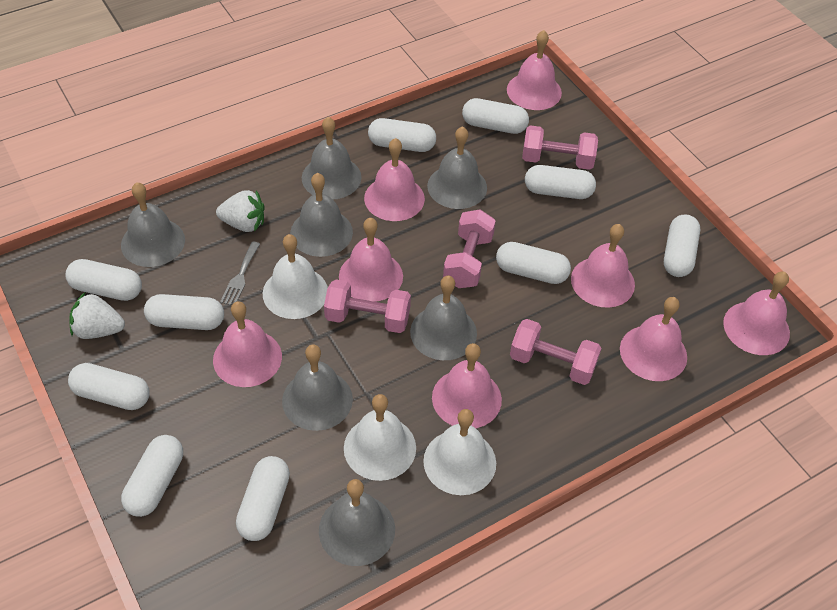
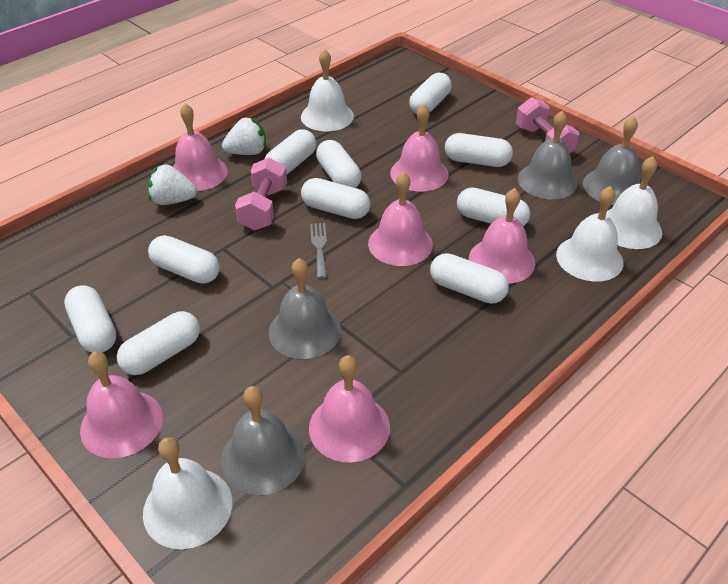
grey bell: [121,182,185,267] [282,345,353,431] [290,173,353,257] [302,117,361,199] [319,479,395,566] [410,276,477,360] [427,126,487,209] = 7 -> [221,386,305,495] [268,258,341,359] [518,111,577,199] [583,116,641,205] = 4
pink bell: [213,301,282,387] [339,218,403,302] [364,138,425,221] [432,343,502,428] [507,30,562,110] [571,224,635,308] [620,297,687,381] [723,272,790,355] = 8 -> [80,351,163,458] [173,103,228,191] [309,355,390,462] [368,172,433,266] [390,104,449,192] [469,188,535,284] = 6
pink dumbbell: [324,279,411,333] [443,210,496,288] [510,319,601,385] [522,125,598,170] = 4 -> [235,158,287,230] [516,97,579,153] = 2
white bell: [263,234,328,319] [344,394,416,481] [423,409,496,495] = 3 -> [143,437,232,549] [301,49,354,131] [556,186,624,282] [606,156,662,249] = 4

